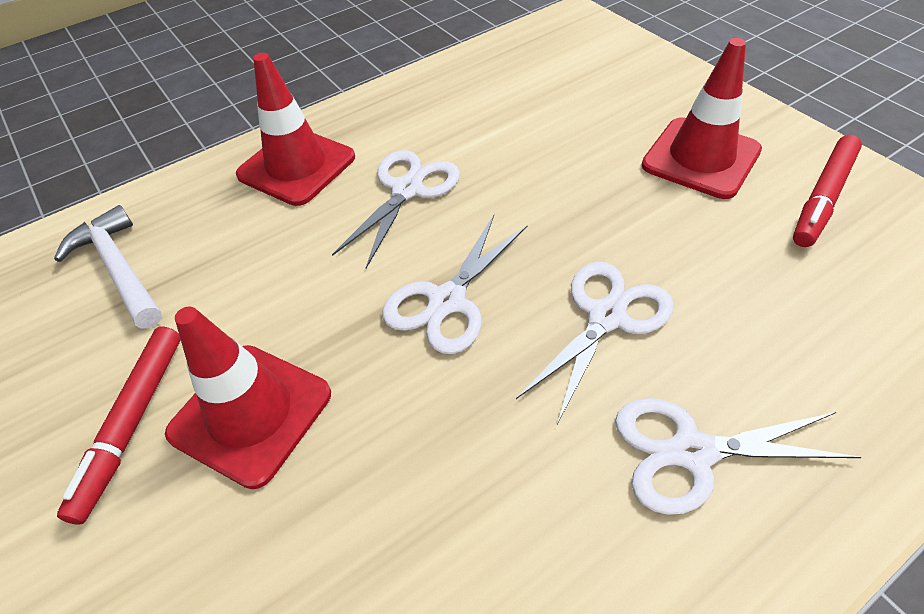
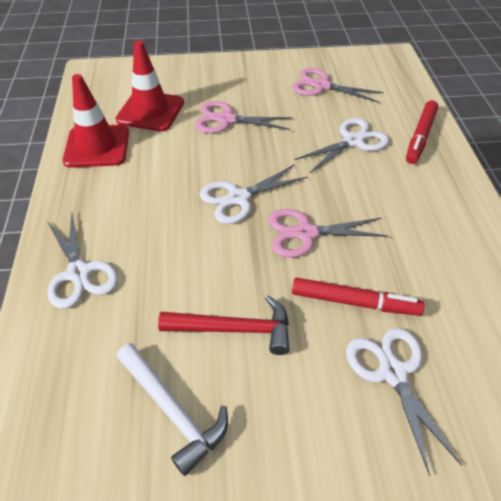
pink scissors: none = 0 -> [195,101,292,133] [268,209,388,258] [292,68,384,103] = 3
red hammer: none = 0 -> [158,296,289,355] = 1
red traffic cone: [165,307,331,489] [236,53,355,206] [642,38,762,199] = 3 -> [62,74,129,168] [115,41,184,131] = 2

